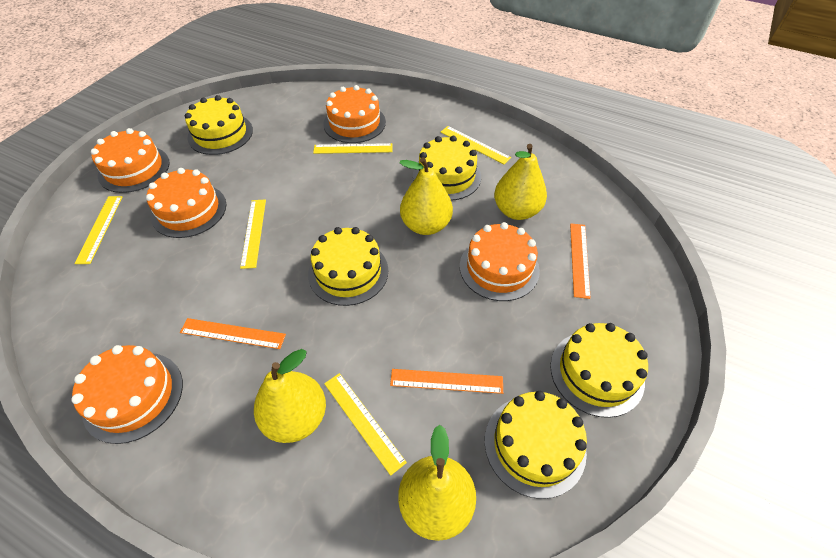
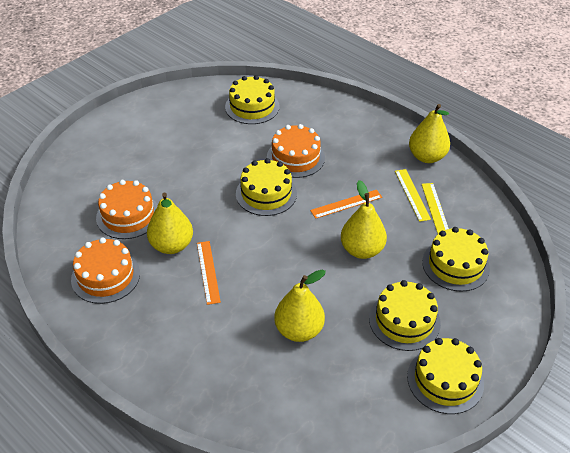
orange cake: [71,345,183,444] [91,128,169,193] [146,168,226,238] [323,85,386,143] [460,222,540,301] = 5 -> [71,237,140,304] [96,180,158,239] [267,124,325,178] = 3
orange ruler: [180,318,286,349] [390,369,503,394] [570,223,591,299] = 3 -> [197,241,221,305] [310,190,382,219] = 2
yellow ruler: [74,196,122,264] [240,199,266,269] [313,143,393,154] [324,373,407,476] [440,126,511,164] = 5 -> [395,169,431,222] [422,183,449,234] = 2

